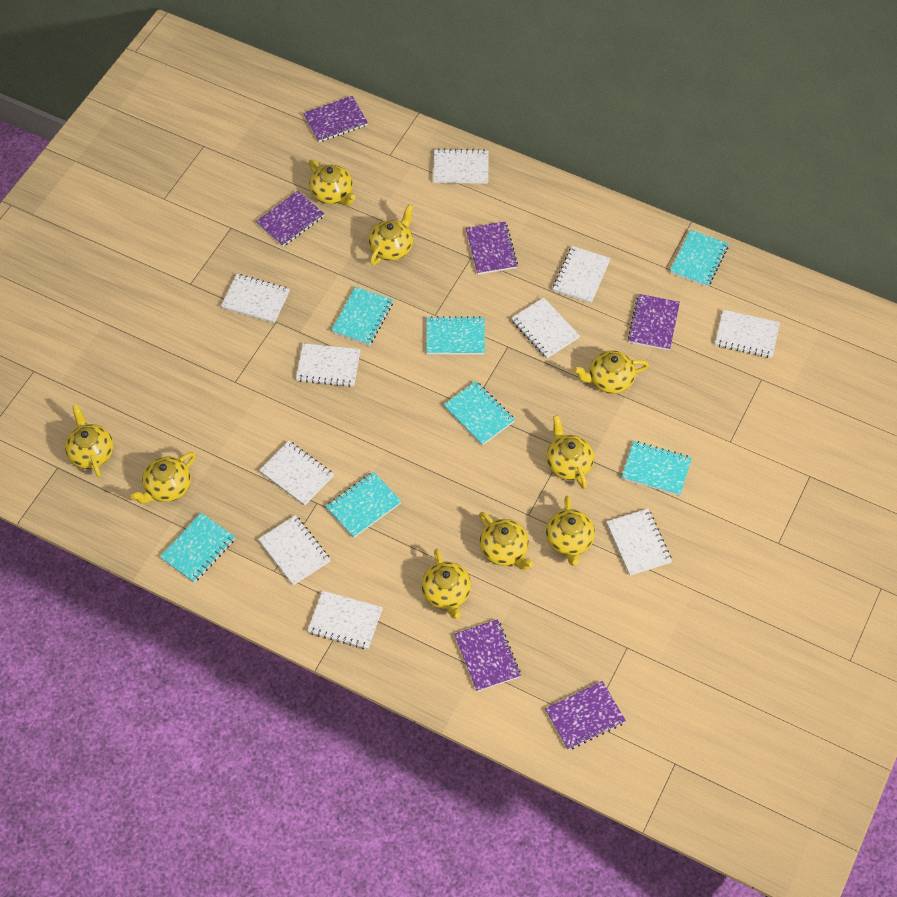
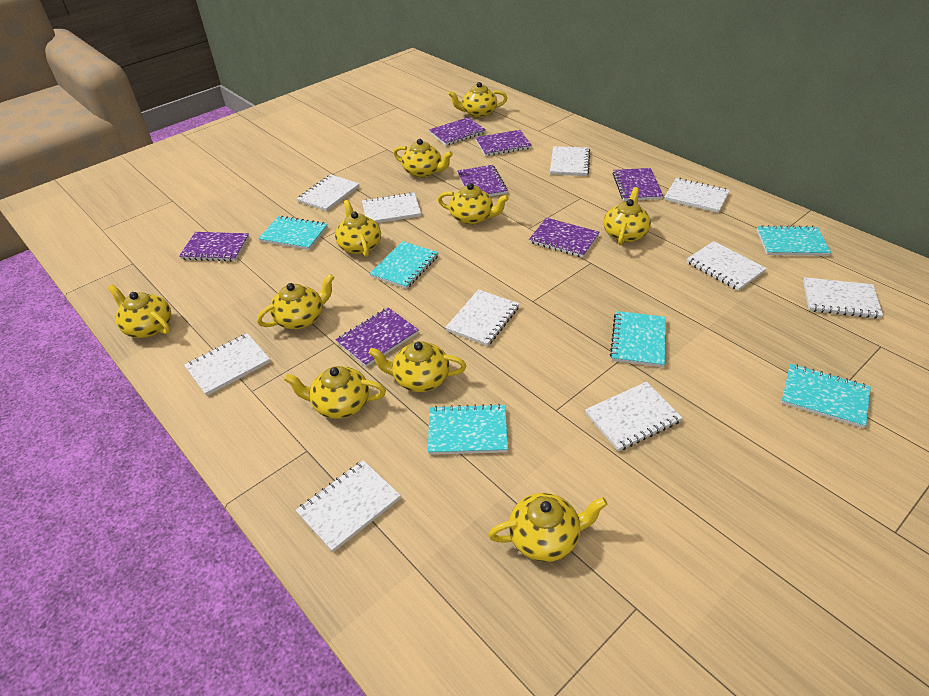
purple notebook: [256,191,324,246] [303,96,368,142] [454,619,521,692] [466,222,518,275] [545,681,626,750] [628,294,680,350] = 6 -> [179,232,249,261] [336,307,419,367] [429,117,486,146] [457,165,508,196] [475,130,532,156] [529,218,600,258] [612,168,663,201] = 7
turquoise notebook: [160,513,235,583] [326,472,402,538] [331,286,393,346] [426,316,485,354] [443,381,515,445] [622,441,692,496] [670,230,729,287] = 7 -> [258,216,328,250] [369,241,439,289] [428,404,508,455] [610,311,666,367] [757,225,831,256] [781,364,871,428] = 6
yellow teapot: [65,405,113,478] [130,452,196,504] [309,160,356,206] [369,204,413,265] [421,549,471,619] [479,512,534,570] [546,415,594,489] [546,496,595,566] [573,350,649,394] = 9 -> [108,284,171,338] [257,274,335,329] [284,366,386,419] [335,200,381,257] [369,341,466,392] [393,139,453,178] [438,183,509,225] [448,82,507,118] [488,493,607,562] [604,187,651,245] = 10

